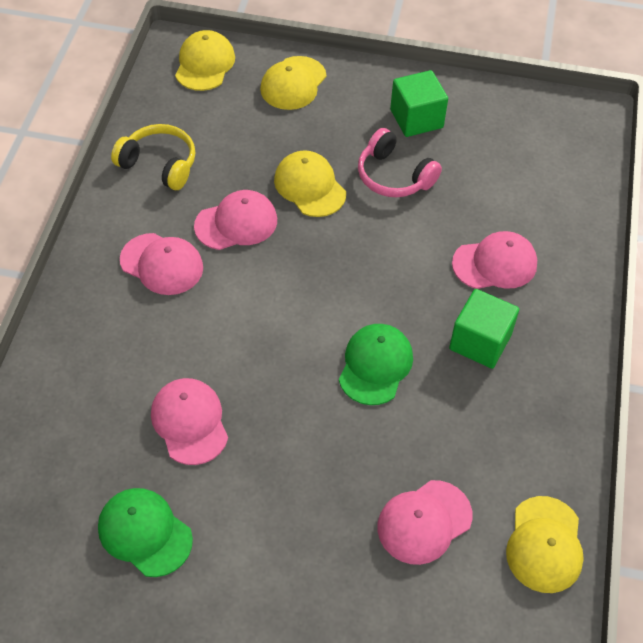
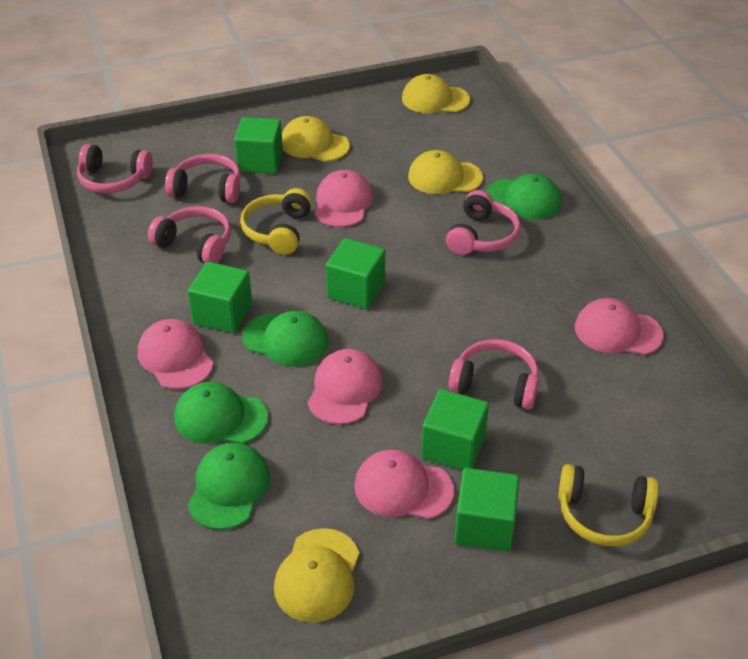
green cap: [98,488,193,577] [339,324,413,405] = 2 -> [174,382,268,444] [188,443,270,530] [242,311,328,367] [486,174,562,220] = 4
green cube: [390,70,448,137] [449,289,519,369] = 2 -> [188,262,252,333] [234,117,283,174] [326,238,385,309] [421,389,489,470] [454,468,520,552] = 5
pink headphones: [358,128,442,197] = 1 -> [77,144,153,193] [148,206,231,263] [165,154,241,203] [446,190,521,255] [448,339,539,410] = 5
yellow headphones: [111,124,196,190] = 1 -> [240,188,312,255] [558,464,659,547] = 2

